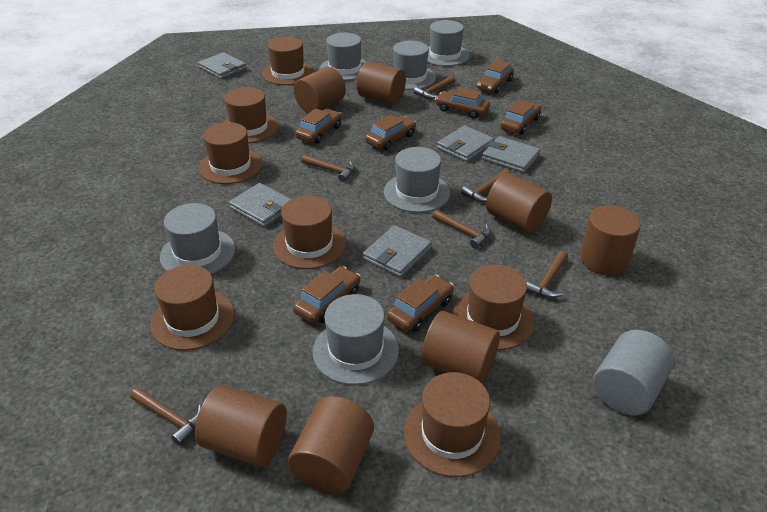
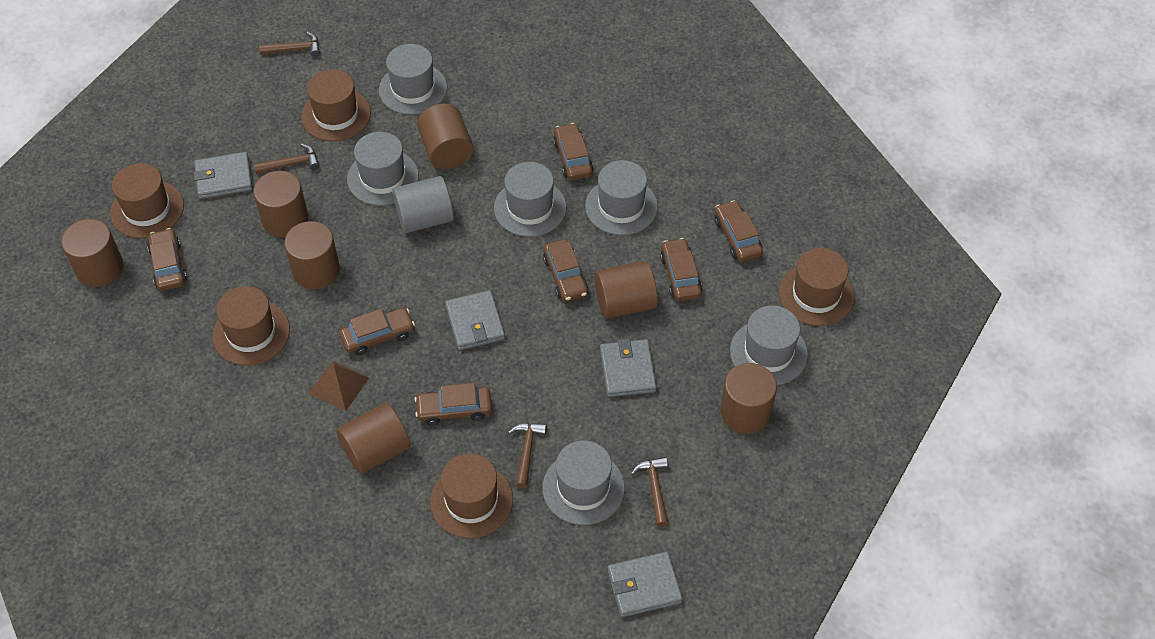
brown hammer: [130,387,202,446] [301,155,355,182] [414,76,455,99] [432,209,491,249] [461,169,511,202] [526,251,568,298] = 6 -> [254,144,319,174] [259,32,320,57] [508,423,547,489] [631,457,669,527] = 4
brown hat: [150,265,235,351] [198,122,263,184] [223,87,279,143] [262,37,314,85] [273,195,346,269] [404,372,501,477] [452,265,535,350] = 7 -> [110,163,184,238] [212,286,290,366] [301,70,371,141] [430,453,513,539] [778,248,855,326] = 5
brown pyramid: none = 0 -> [309,361,369,411] = 1
grey wallet: [198,52,247,79] [229,183,291,227] [363,225,432,277] [437,125,494,162] [482,136,540,173] = 5 -> [193,152,253,199] [445,290,505,350] [600,338,657,397] [608,552,683,617] = 4

